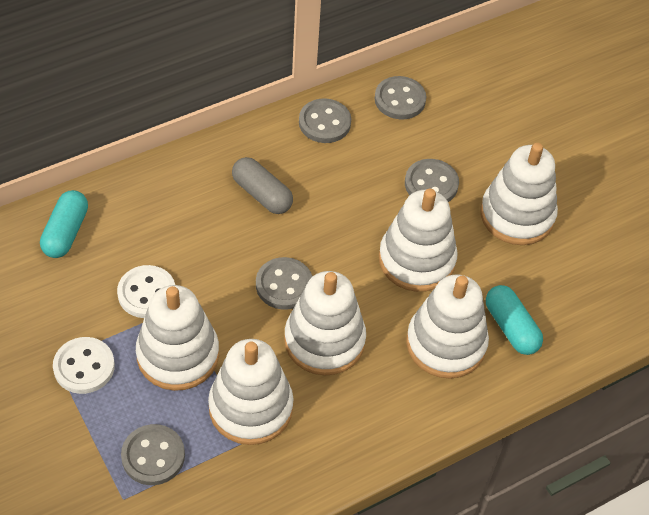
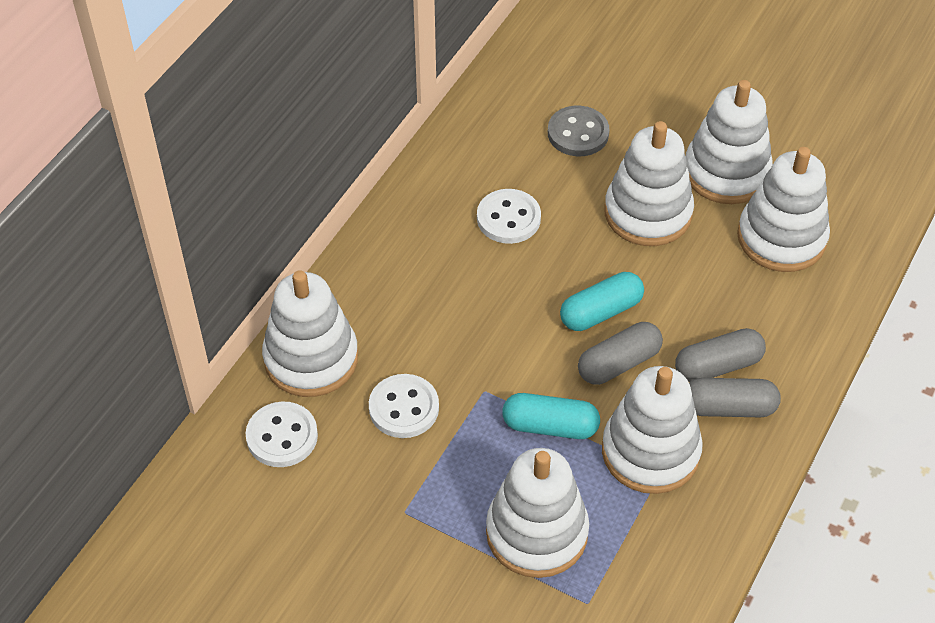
grey button: [121,424,185,485] [256,257,313,310] [299,98,351,143] [375,76,426,120] [405,159,459,202] = 5 -> [548,106,609,156] = 1
grey capsule: [232,157,293,214] = 1 -> [578,322,663,385] [675,328,766,382] [689,378,781,417] = 3
white button: [53,337,115,394] [117,265,175,318] = 2 -> [246,402,318,467] [369,374,439,438] [477,189,541,244] = 3

